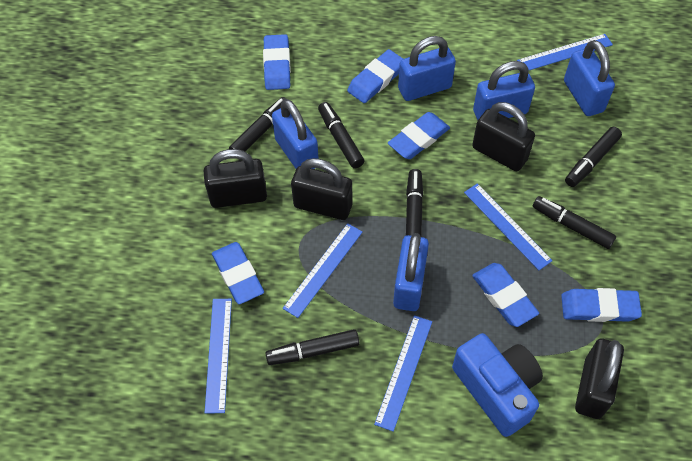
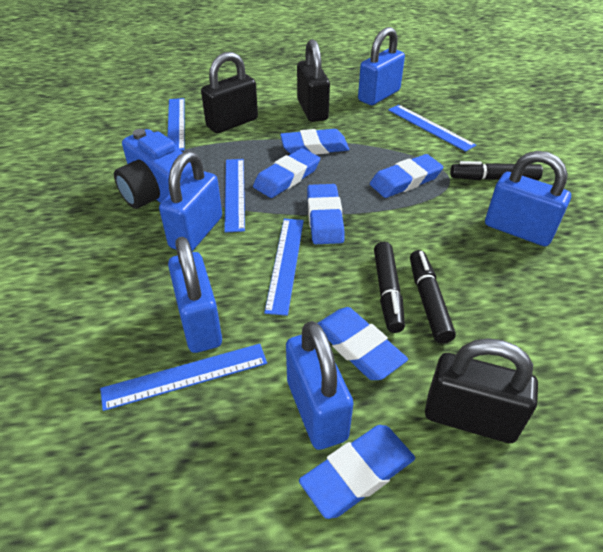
black marker: [229,97,286,152] [265,329,359,365] [318,102,364,168] [406,169,423,237] [533,196,616,249] [565,127,622,187] = 6 -> [374,242,405,333] [410,250,456,344] [450,161,543,180] = 3
black padlock: [204,149,267,208] [291,158,352,220] [472,102,535,171] [575,338,624,419] = 4 -> [201,52,258,133] [297,39,330,122] [425,338,538,443] = 3

